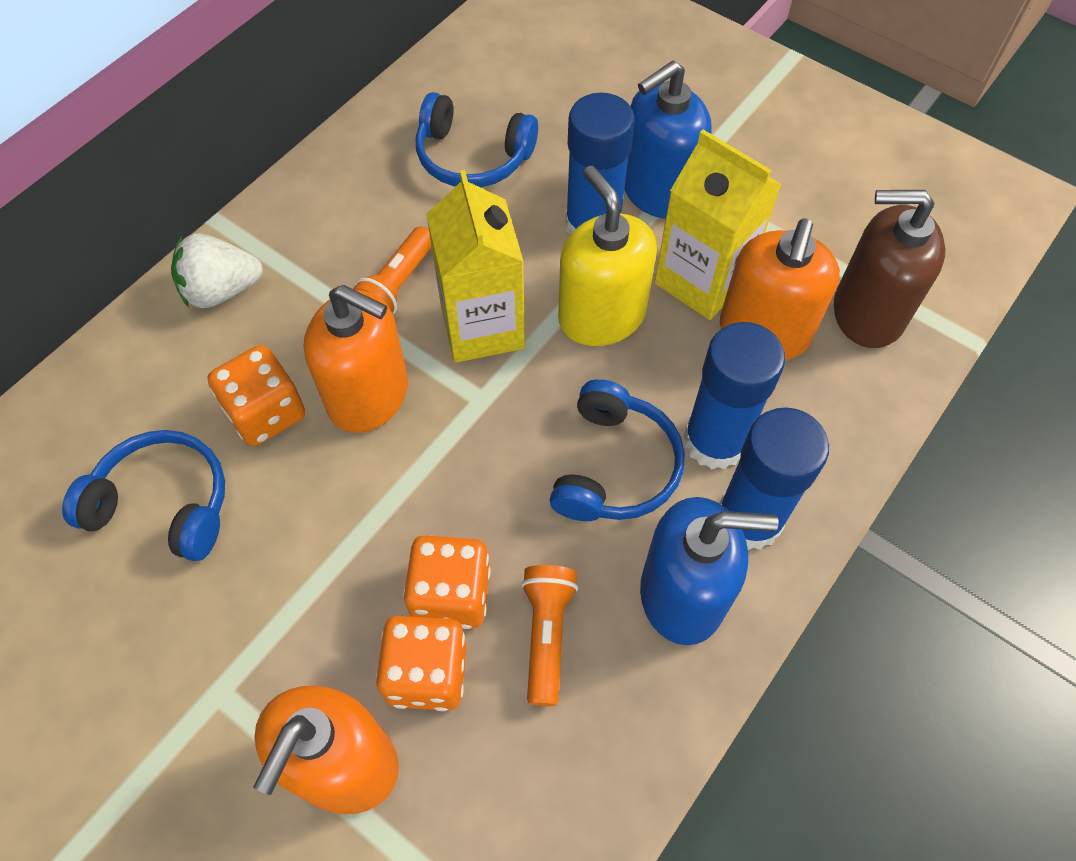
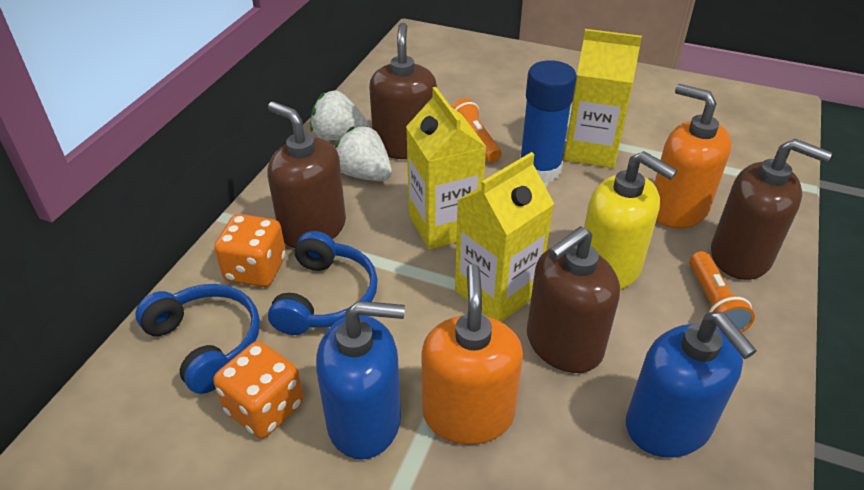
blue glue stick: [565,93,635,234] [684,322,785,469] [719,407,829,550] = 3 -> [520,60,577,183] = 1
blue headphones: [62,430,225,561] [416,92,538,188] [550,379,685,521] = 3 -> [135,284,260,394] [268,231,378,335] = 2
brown soap dispenser: [834,190,945,348] = 1 -> [268,101,346,248] [369,23,437,159] [527,226,620,373] [711,139,832,280] = 4
orange dice: [207,345,305,446] [376,616,467,711] [403,535,490,629] = 3 -> [213,341,304,438] [214,214,286,287] = 2
orange soap dispenser: [254,685,399,814] [304,285,408,433] [720,219,840,360] = 3 -> [421,264,523,444] [654,84,731,229] = 2
white strawberry: [171,233,263,308] = 1 -> [310,91,369,140] [335,126,392,181] = 2
yellow carton: [426,170,525,363] [654,130,782,320] = 2 -> [406,87,486,250] [455,152,554,322] [564,29,642,168] = 3

